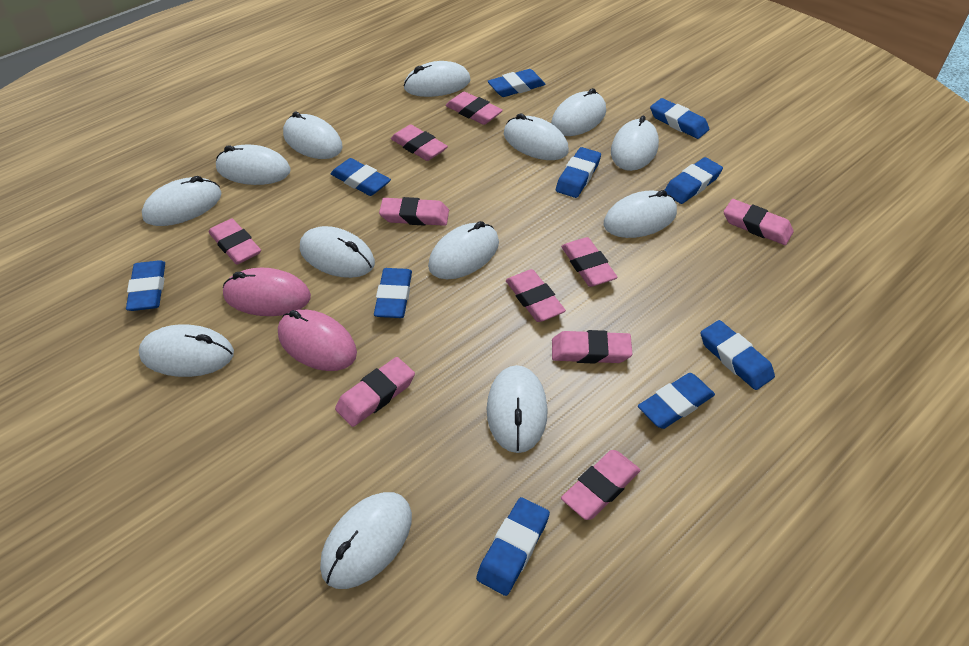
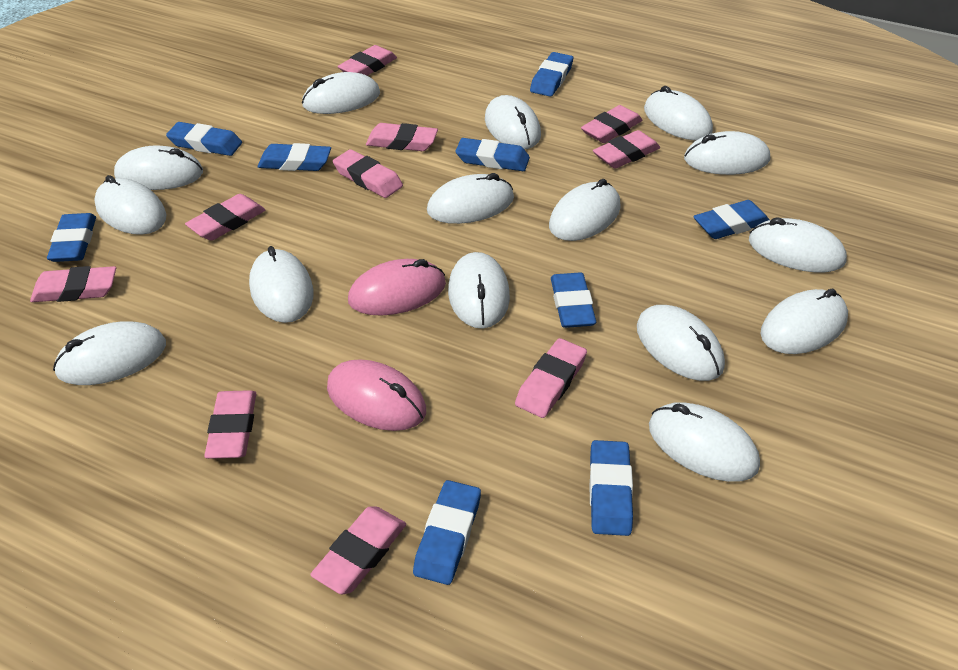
blue eraser: [126,260,165,311] [331,158,391,196] [374,268,412,318] [476,497,550,596] [488,69,546,97] [556,147,601,198] [638,373,715,429] [650,98,709,139] [665,157,723,204] [700,320,775,390] = 10 -> [47,213,96,262] [166,122,242,156] [258,143,331,171] [413,480,481,585] [455,138,530,171] [530,52,573,97] [551,272,596,328] [590,440,633,536] [693,200,769,239] = 9
white mouse: [139,324,234,377] [142,176,222,226] [216,145,291,185] [283,111,343,159] [300,226,375,278] [320,492,412,589] [403,61,471,97] [428,221,499,279] [487,365,548,453] [504,113,569,160] [551,88,606,136] [604,190,677,238] [611,115,659,171] = 13 -> [53,321,166,385] [94,175,166,235] [114,145,203,190] [249,246,313,323] [302,72,380,114] [427,173,514,224] [448,252,510,329] [485,95,541,149] [549,179,621,241] [637,305,725,381] [644,86,713,140] [649,402,760,482] [684,131,770,175] [749,218,847,272] [760,288,848,354] = 15

